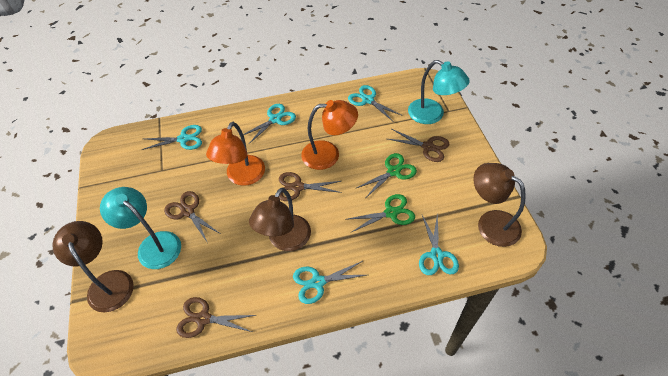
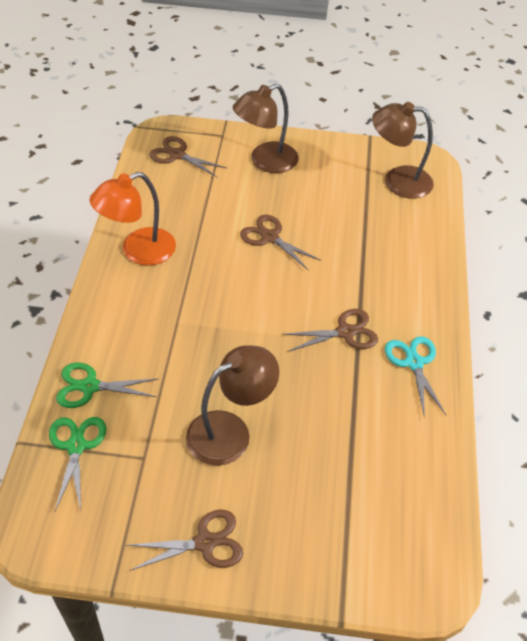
orange lamp: [206,122,265,186] [301,100,358,170] = 2 -> [90,172,176,266] = 1
turquoise lamp: [100,187,181,269] [408,60,470,124] = 2 -> none = 0
turquoise scissors: [141,125,202,150] [243,104,296,144] [293,261,366,304] [348,85,401,122] [419,213,459,275] = 5 -> [385,336,446,418] = 1

